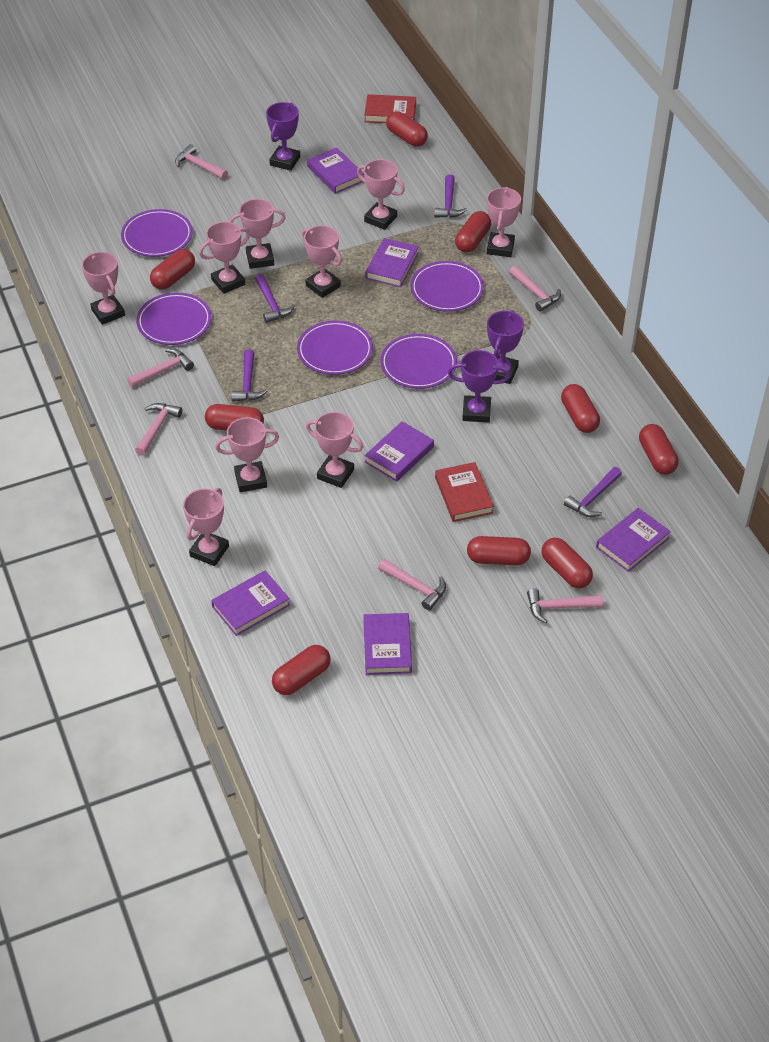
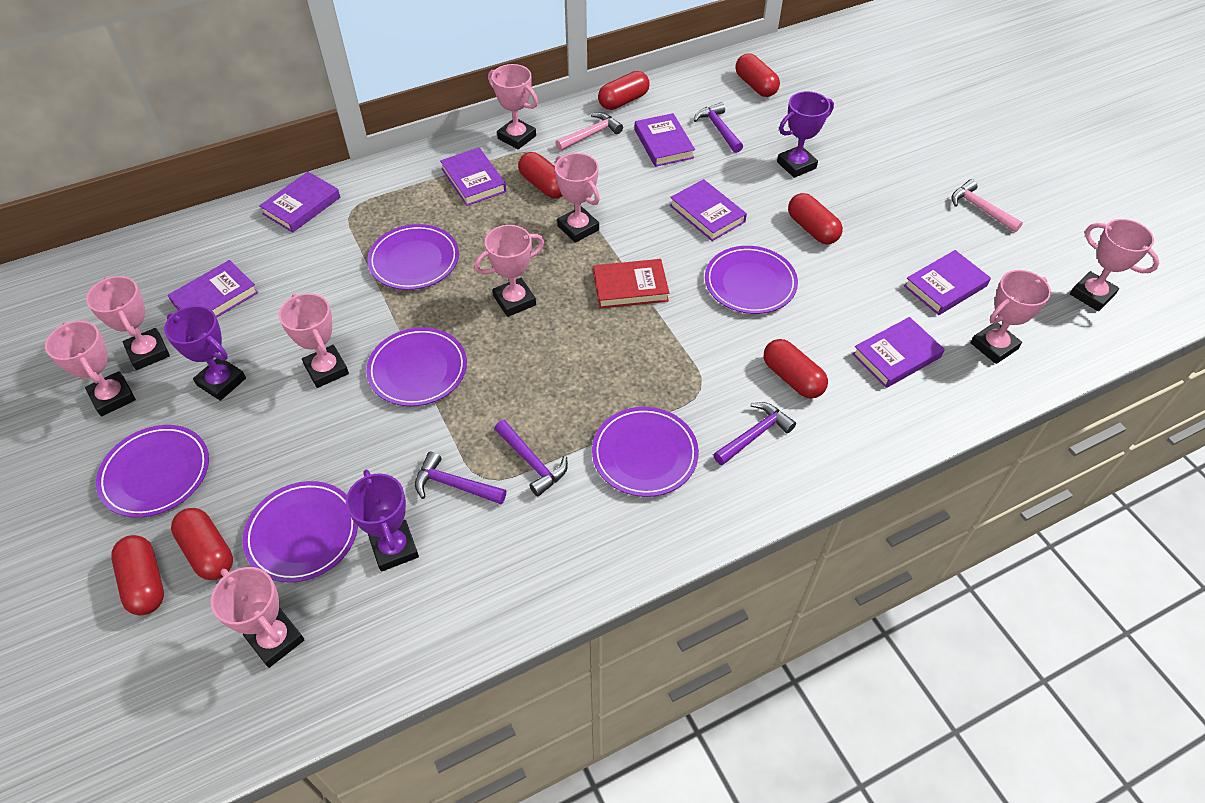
pink hammer: [127,348,194,388] [135,403,182,456] [175,144,228,179] [378,559,446,610] [509,266,561,312] [527,588,603,623] = 6 -> [555,112,623,151] [951,179,1023,232] = 2
purple book: [211,570,290,636] [307,147,364,194] [363,613,412,675] [365,238,419,287] [365,421,434,482] [596,508,671,572] = 6 -> [168,260,258,318] [259,172,340,233] [440,148,506,206] [634,113,695,167] [670,179,747,241] [852,317,945,388] [904,250,991,315] = 7
purple plate: [121,209,193,257] [136,292,211,345] [297,321,373,375] [380,334,457,389] [410,261,484,312] = 5 -> [96,425,209,518] [242,481,358,582] [366,327,467,406] [367,224,459,290] [592,407,699,497] [705,246,798,314] = 6
red book: [364,94,416,123] [435,462,494,522] = 2 -> [593,259,669,308] = 1
red capsule: [150,249,195,290] [205,404,264,431] [272,645,331,695] [386,111,428,147] [455,211,491,253] [467,536,531,565] [541,538,593,589] [561,384,600,433] [639,424,679,475] = 9 -> [111,535,164,615] [171,508,233,580] [518,152,563,198] [598,71,650,110] [735,53,780,97] [764,339,828,399] [788,193,843,244] = 7

